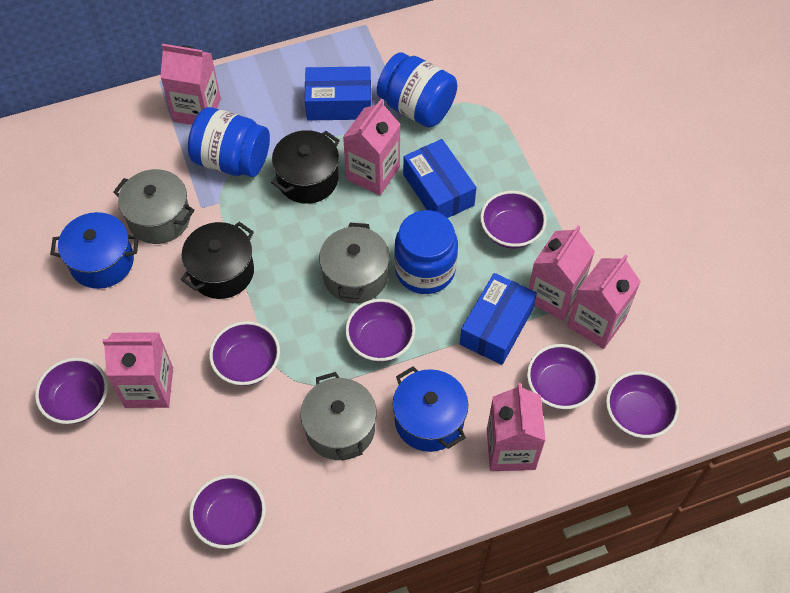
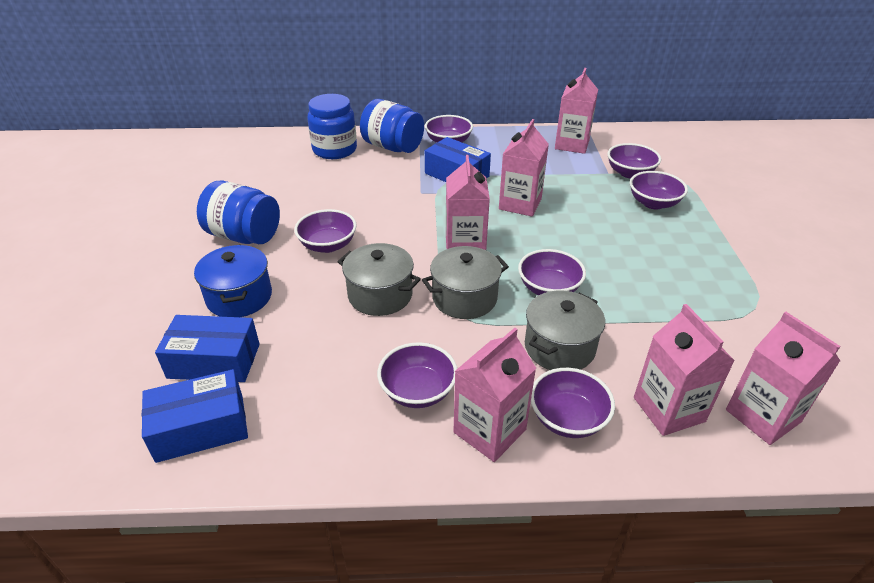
black pot: [181,222,254,299] [271,130,340,204] = 2 -> none = 0
blue pot: [50,212,139,289] [393,366,468,452] = 2 -> [194,245,272,317] = 1

